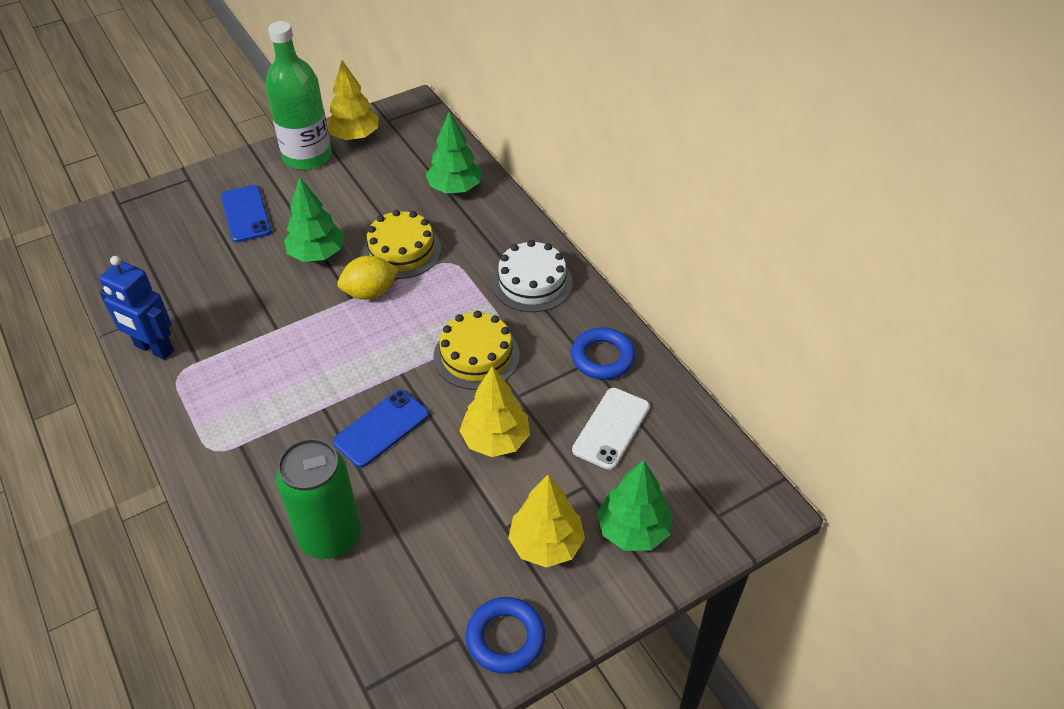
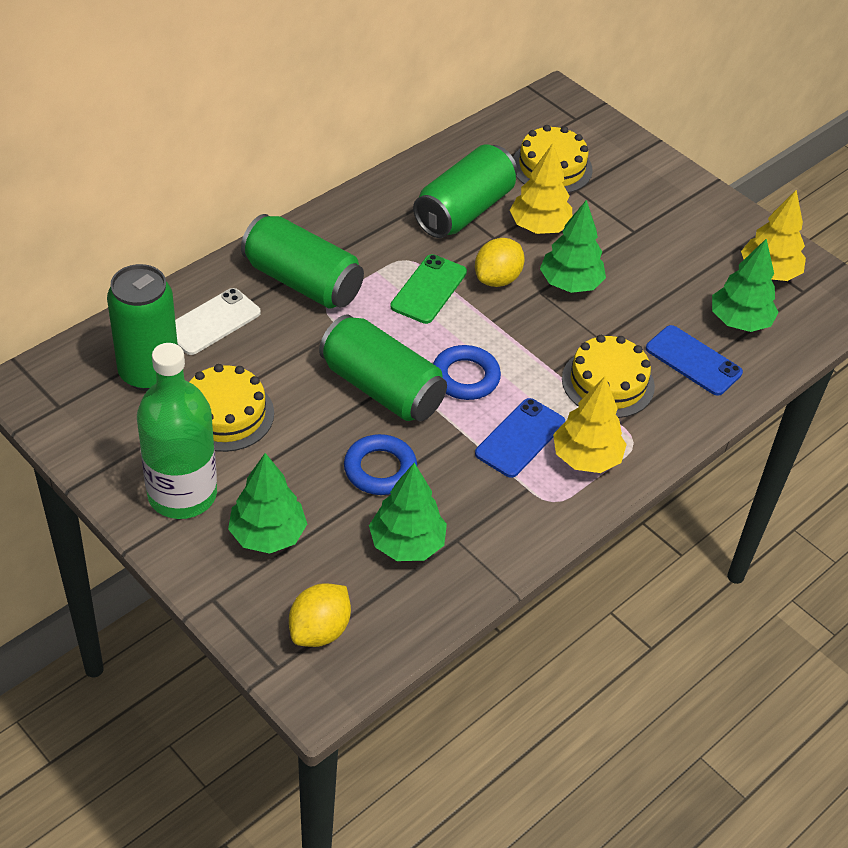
blue robot: [99,256,174,360] = 1 -> none = 0
green can: [276,438,361,559] = 1 -> [107,264,178,391] [241,214,364,308] [319,314,447,422] [413,144,517,238] = 4
green phone: none = 0 -> [390,254,467,324] = 1
green tree: [284,177,344,262] [426,111,482,194] [597,460,672,551] = 3 -> [228,453,307,554] [369,463,447,561] [540,200,606,293] [712,238,779,332] = 4
white cake: [492,240,573,312] = 1 -> none = 0
yellow cake: [362,210,441,279] [434,311,520,390] = 2 -> [190,364,274,452] [513,125,593,193] [562,335,655,418] = 3
yellow lemon: [337,256,399,300] = 1 -> [289,583,351,647] [475,238,525,287] = 2

